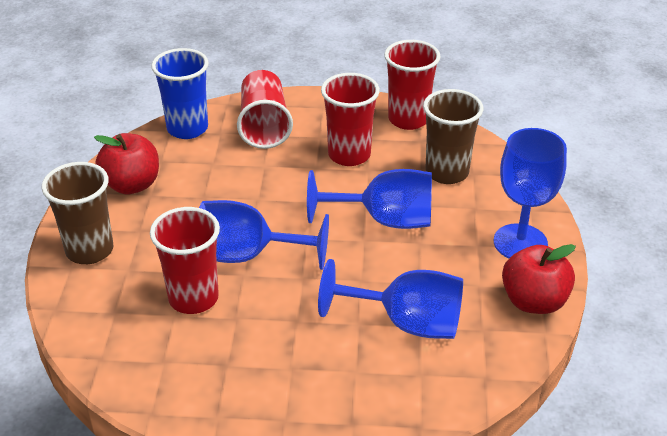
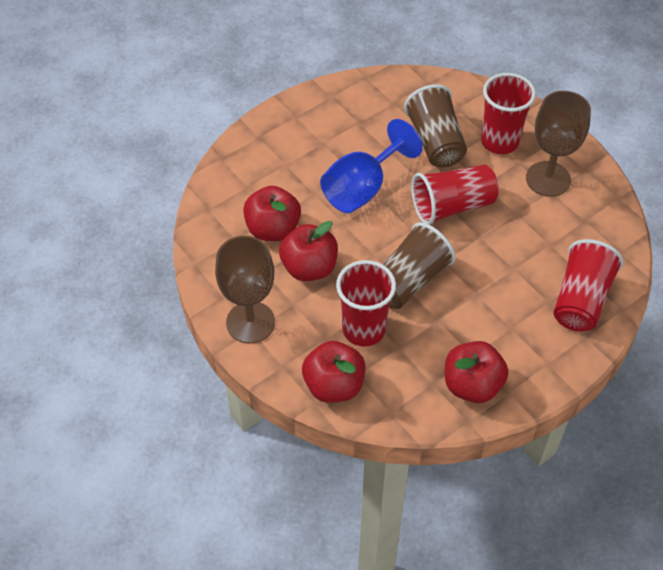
blue cup: [151,48,209,139] = 1 -> none = 0
blue goblet: [199,200,329,270] [307,169,432,229] [318,259,463,339] [494,128,567,258] = 4 -> [320,119,423,213] = 1
brown goblet: none = 0 -> [215,236,275,343] [526,91,591,197] = 2
red apple: [94,133,159,194] [502,244,576,314] = 2 -> [243,186,301,241] [279,221,338,281] [302,341,365,403] [445,341,508,403] = 4

